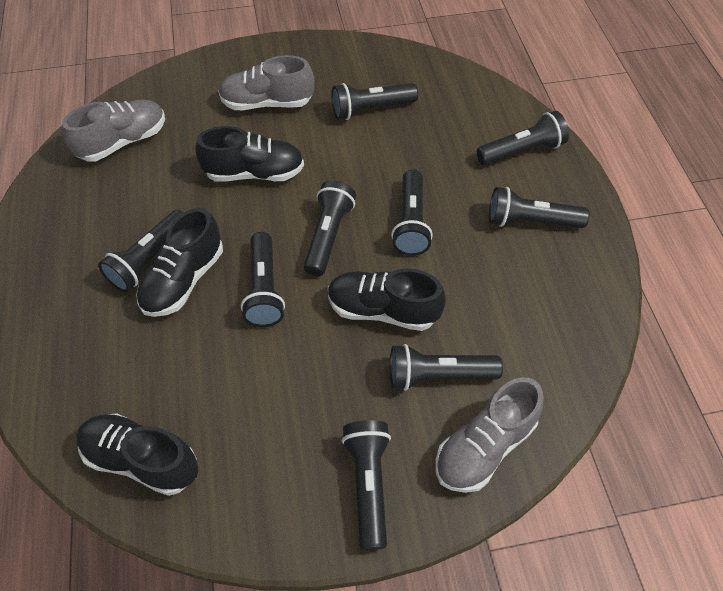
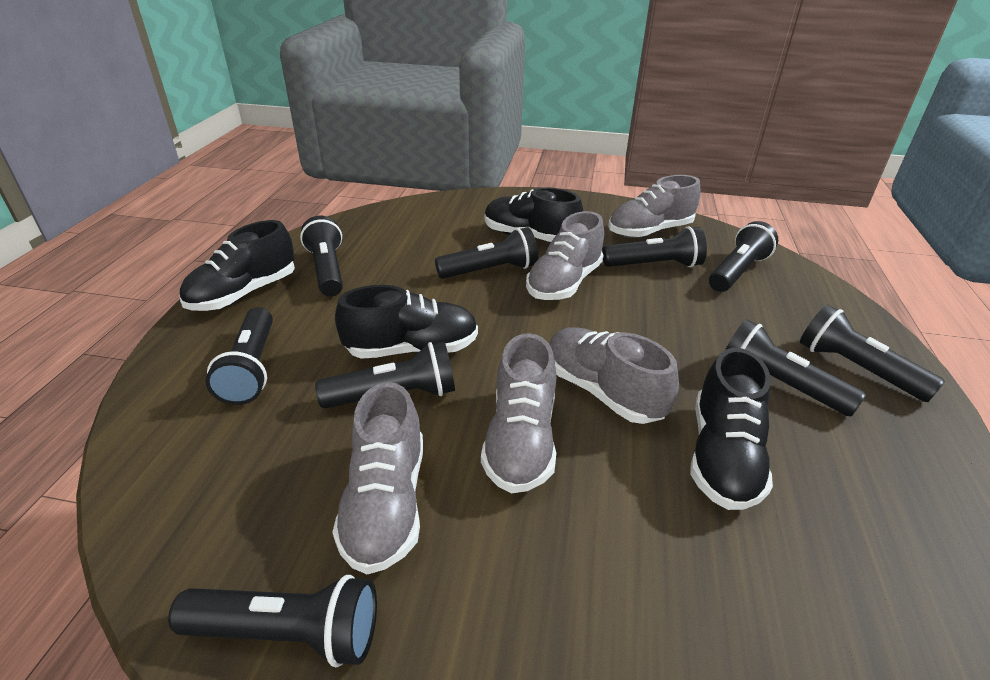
grey shoe: [62,99,165,162] [218,55,315,110] [435,377,544,493] = 3 -> [332,382,423,574] [481,333,556,493] [526,211,604,300] [549,327,679,424] [608,175,701,238] = 5

